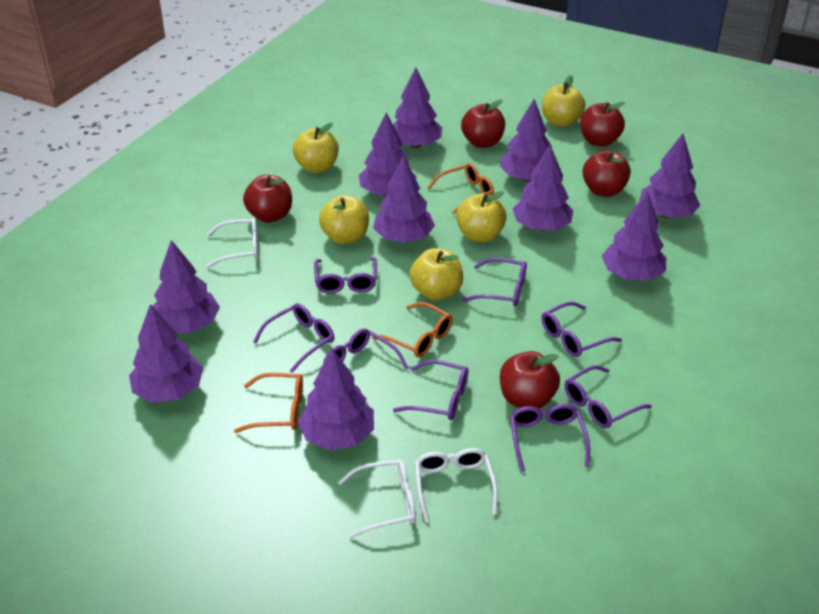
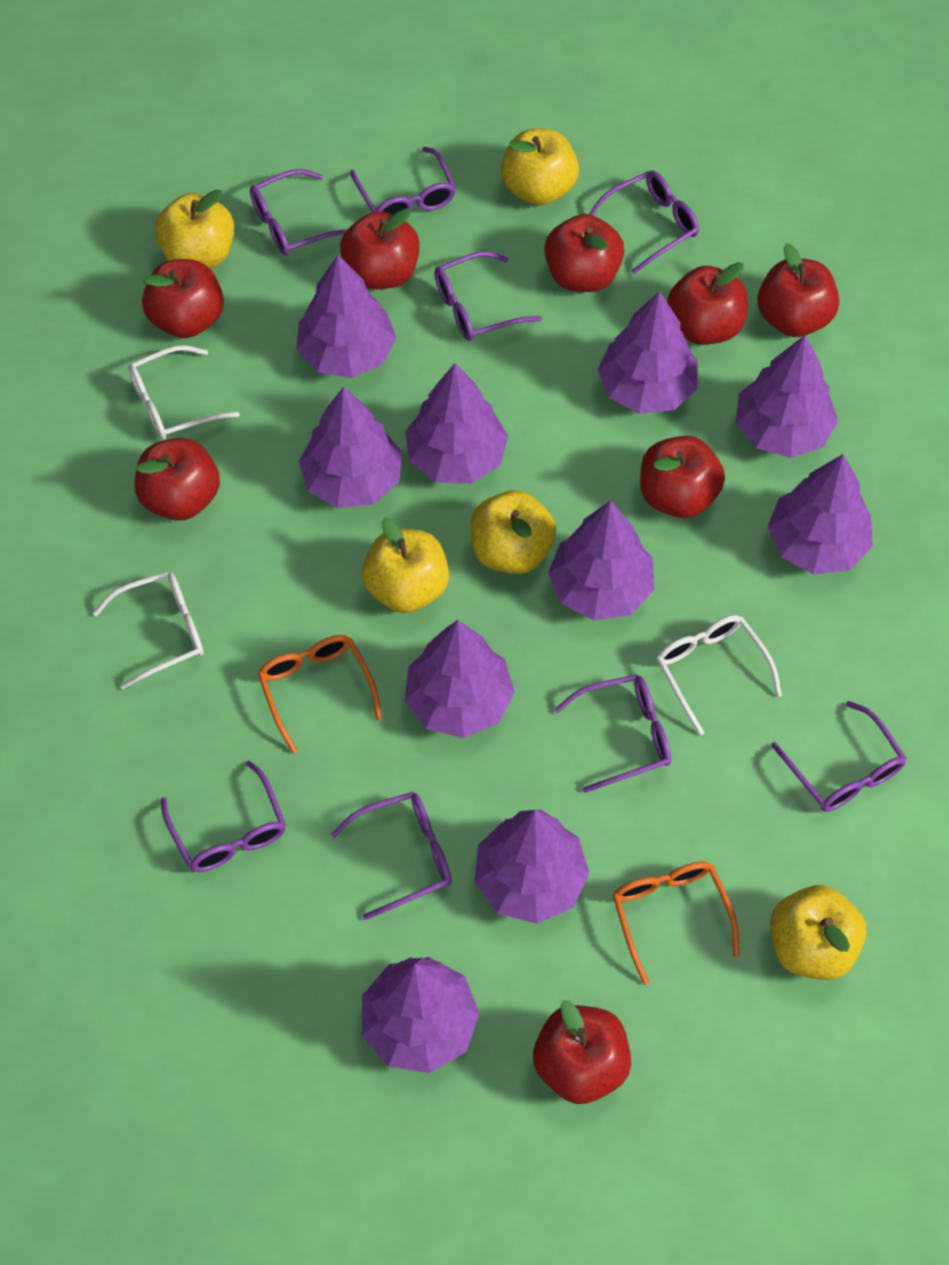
orange glasses: [234,373,303,433] [372,302,453,357] [427,163,494,215] = 3 -> [257,635,382,754] [613,862,740,985] = 2
red apple: [243,175,292,223] [461,100,505,148] [500,351,560,409] [580,102,625,147] [582,150,631,197] = 5 -> [135,438,220,521] [142,259,224,338] [340,209,420,289] [533,1000,631,1104] [544,214,624,292] [640,436,725,518] [667,262,748,345] [758,243,839,337] = 8

